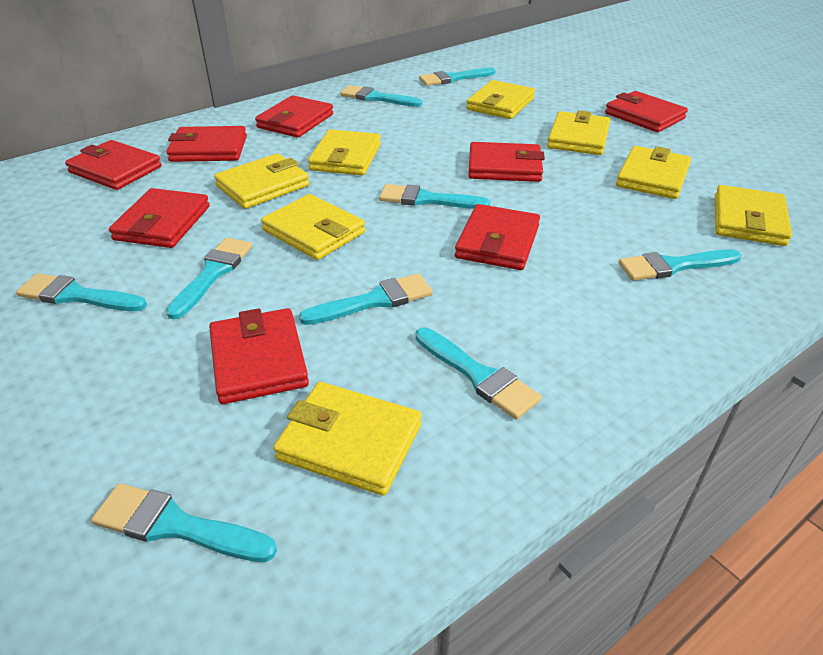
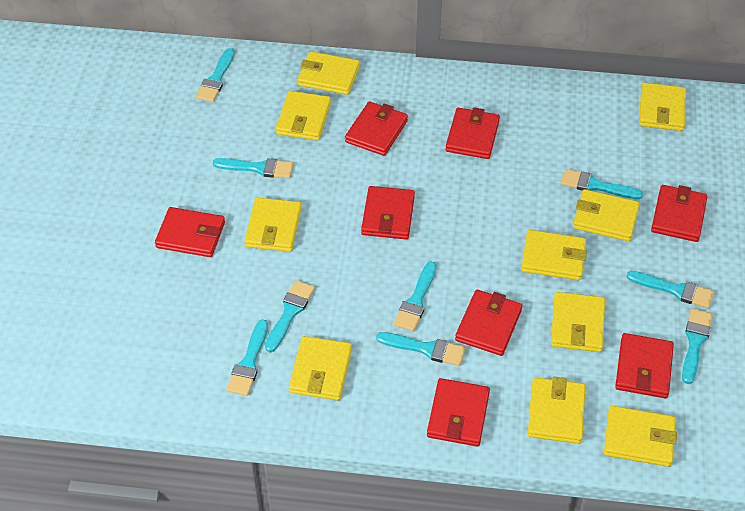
yellow wallet: [214,153,309,209] [261,194,365,260] [273,382,422,496] [308,129,381,175] [466,80,535,119] [547,110,610,155] [616,146,691,199] [715,185,792,246] = 8 -> [244,197,301,252] [276,91,331,141] [289,336,352,401] [298,51,360,95] [521,230,587,280] [528,377,585,444] [551,292,605,352] [573,189,640,242] [604,406,677,467] [639,83,686,131] = 10

